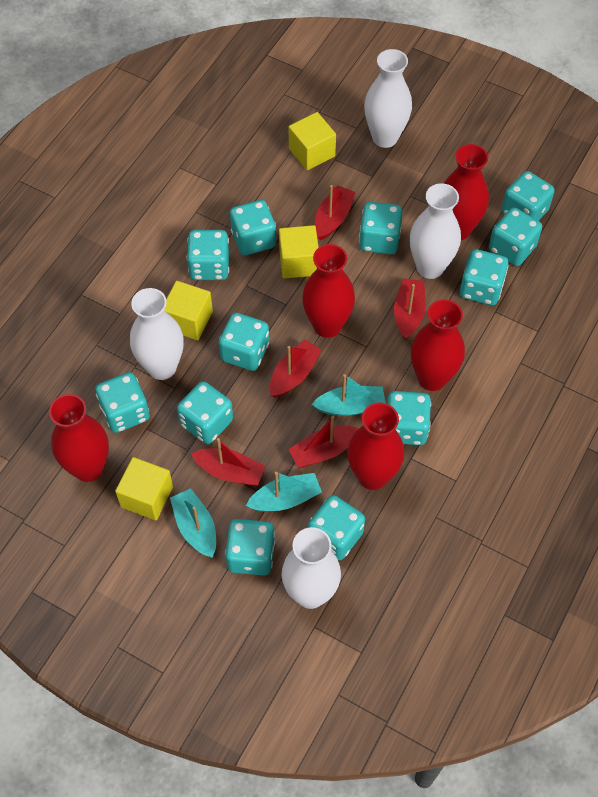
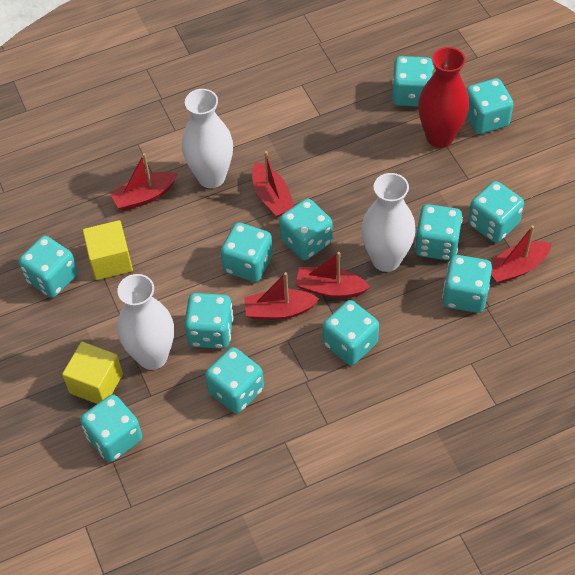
red vase: [49,394,109,482] [302,244,355,338] [348,403,404,490] [411,299,465,391] [443,144,489,240] = 5 -> [418,47,469,148] = 1
turquoise boat: [170,488,216,558] [246,472,322,512] [312,374,386,416] = 3 -> none = 0
white vase: [130,288,184,380] [282,527,341,609] [364,49,412,148] [410,183,461,279] = 4 -> [117,274,174,370] [182,89,233,188] [361,173,416,272] = 3
yellow cube: [115,457,173,520] [164,281,213,340] [279,225,319,279] [289,112,336,170] = 4 -> [62,342,123,404] [83,220,133,280] = 2

